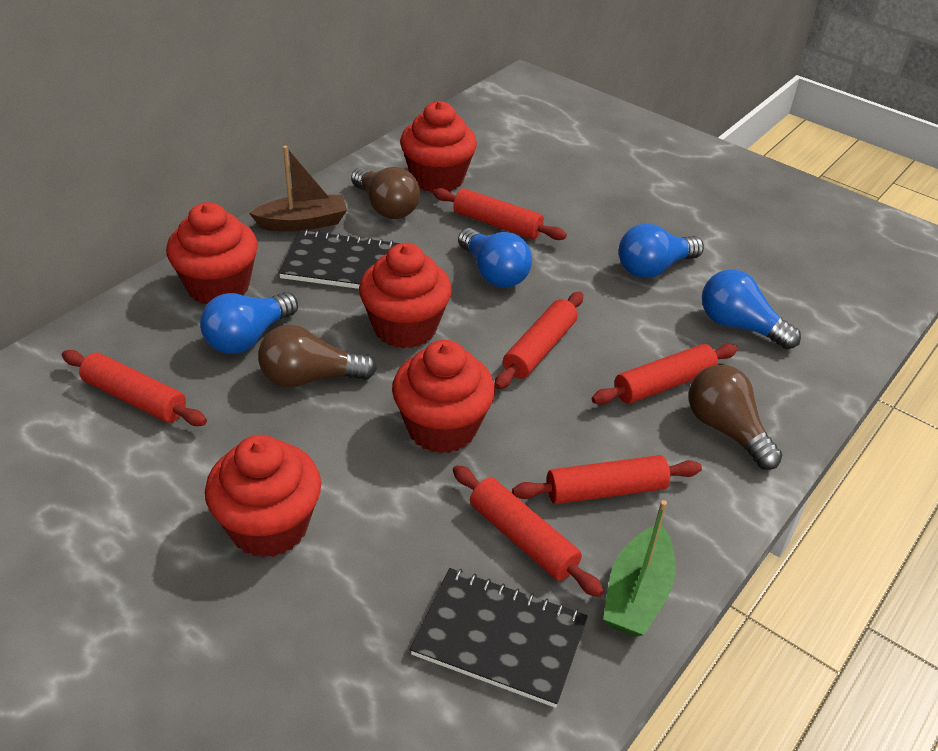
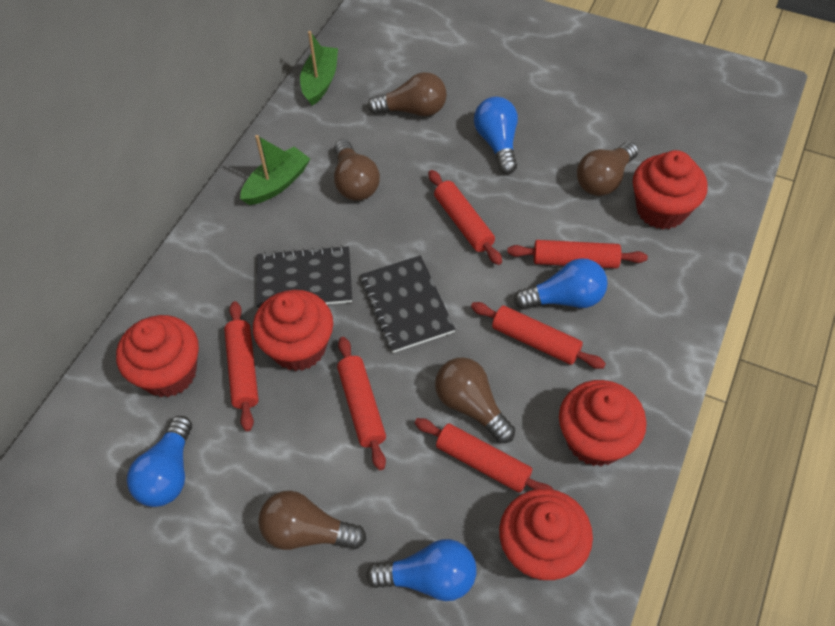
brown boat: [249,146,347,232] = 1 -> none = 0
brown light bulb: [258,325,377,387] [351,167,420,219] [689,365,782,470] = 3 -> [258,491,366,550] [334,139,380,200] [367,72,447,116] [435,357,515,443] [577,142,638,196] = 5
green boat: [603,500,675,637] = 1 -> [240,135,310,205] [300,31,338,106] = 2

